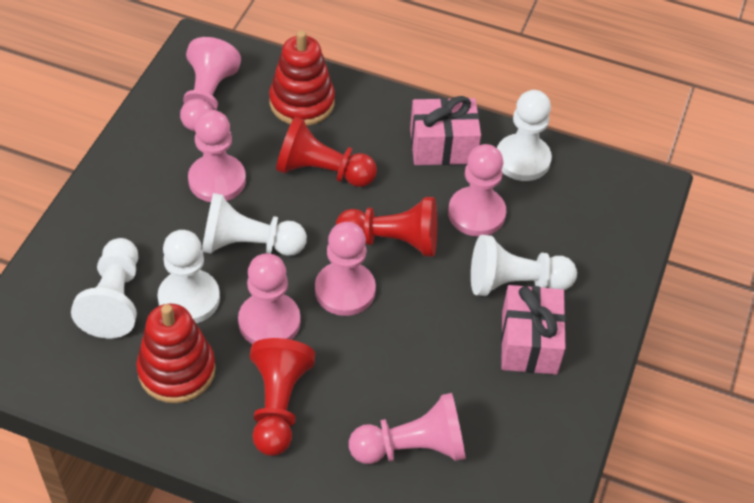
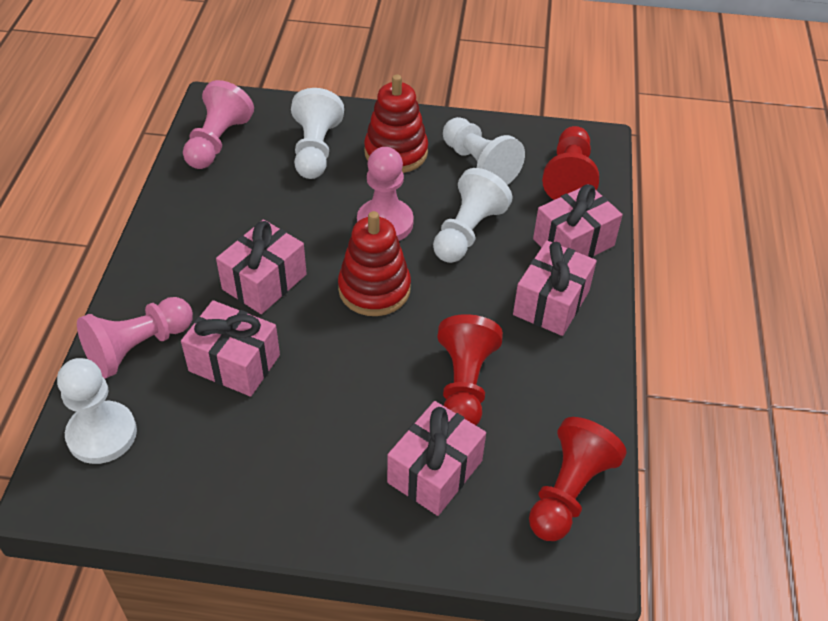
pink gift: [410,96,481,165] [501,285,566,375] = 2 -> [181,300,280,397] [216,220,307,314] [387,401,486,516] [513,240,597,336] [533,184,623,258] = 5
pink pawn: [180,37,241,131] [188,110,246,202] [238,253,301,344] [315,222,376,316] [349,393,466,464] [448,144,506,237] = 6 -> [77,297,193,379] [183,80,254,169] [357,147,414,241] = 3
white pawn: [71,238,138,339] [157,230,220,323] [202,193,307,256] [471,235,577,296] [497,90,552,181] = 5 -> [57,358,137,464] [291,88,344,179] [433,168,512,263] [443,117,525,185] = 4

